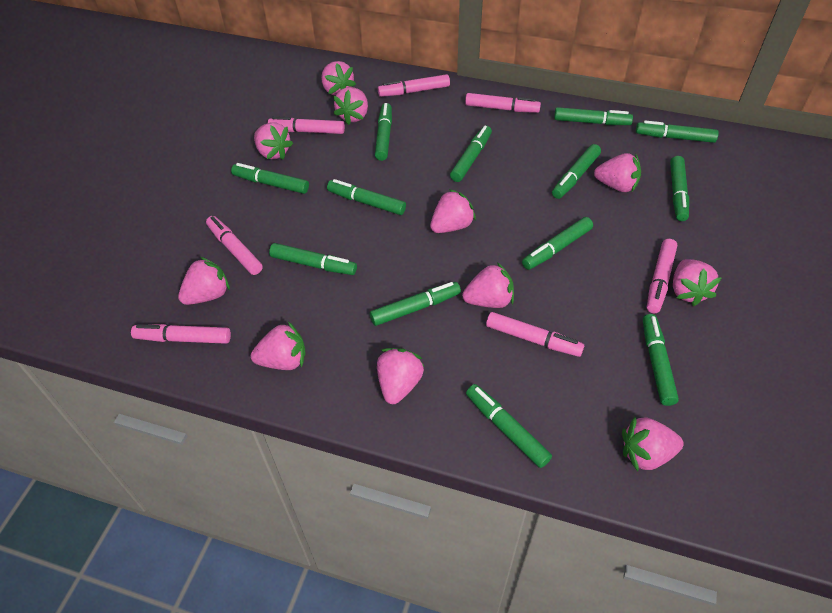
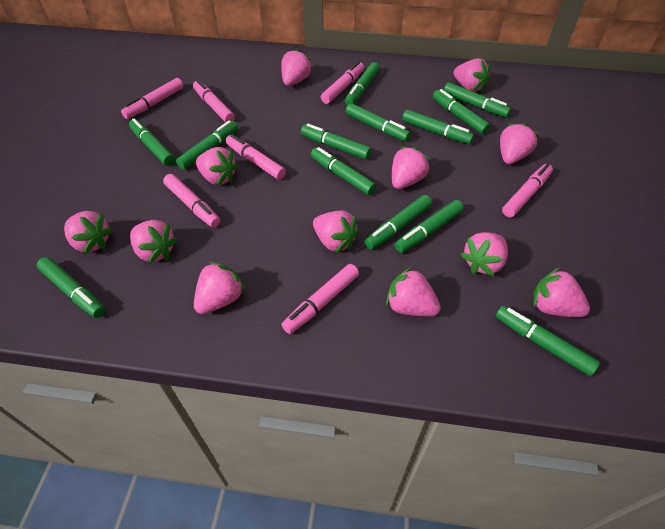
pink strawberry: [178,257,230,305] [251,321,306,370] [254,123,293,159] [321,61,356,96] [333,87,368,125] [377,348,424,404] [430,189,476,233] [462,262,514,308] [594,153,641,192] [622,417,684,471] [673,259,722,306] = 11 -> [64,211,113,254] [130,220,178,264] [194,261,246,314] [196,147,239,185] [281,48,313,86] [313,210,359,253] [386,267,441,316] [392,146,430,189] [453,58,490,92] [461,232,508,276] [500,122,539,164] [533,267,590,317] = 12

